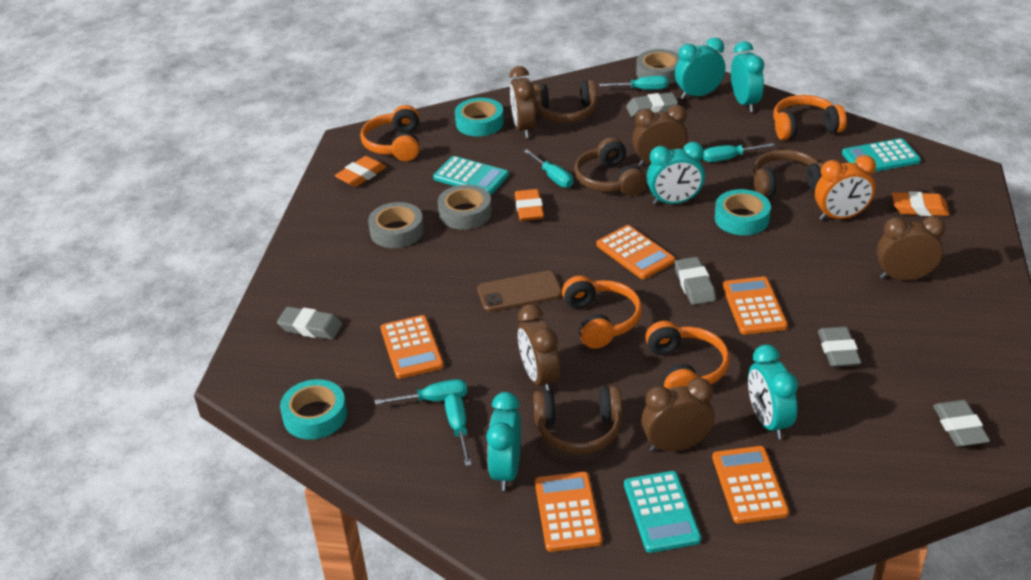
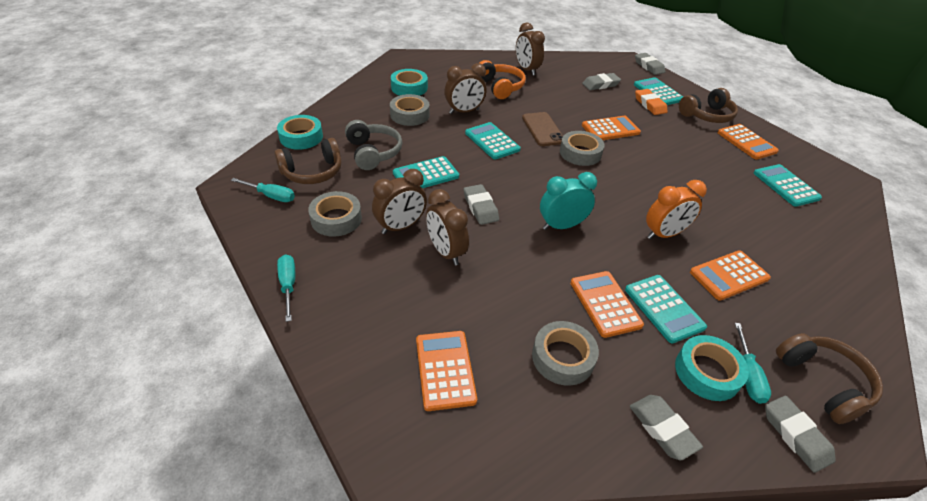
brown clock: [509,66,536,138] [518,304,560,391] [632,105,688,166] [641,378,715,452] [877,216,946,280] = 5 -> [372,169,427,234] [426,189,469,266] [444,63,486,114] [516,23,545,76] = 4
brown headphones: [533,80,597,123] [533,386,622,454] [574,137,647,196] [753,149,824,197] = 4 -> [274,138,342,184] [679,88,738,123] [776,333,883,424] = 3
grey headphones: none = 0 -> [345,120,403,170] = 1
grey tape: [368,202,424,248] [438,185,492,230] [636,49,680,84] = 3 -> [308,191,362,237] [390,94,430,126] [532,321,599,386] [560,131,605,166] = 4
orange eraser: [335,156,386,187] [515,189,544,221] [892,191,950,216] = 3 -> [635,89,668,115] = 1
orange headphones: [360,105,420,161] [562,275,642,349] [645,321,730,389] [773,95,847,140] = 4 -> [479,60,526,99] = 1
turquoise calculator: [433,156,509,195] [624,471,701,553] [842,138,921,172] = 3 -> [393,156,459,188] [465,122,521,160] [625,275,707,344] [634,77,683,105] [754,164,822,207] = 5
turquoise clock: [486,392,521,491] [647,142,705,205] [675,38,725,99] [731,41,764,112] [748,344,798,439] = 5 -> [540,172,597,230] = 1
turquoise screwdriver: [374,379,467,405] [445,393,472,466] [524,149,573,188] [599,76,668,90] [703,143,775,162] = 5 -> [231,178,295,202] [277,254,295,322] [735,323,771,404] = 3

